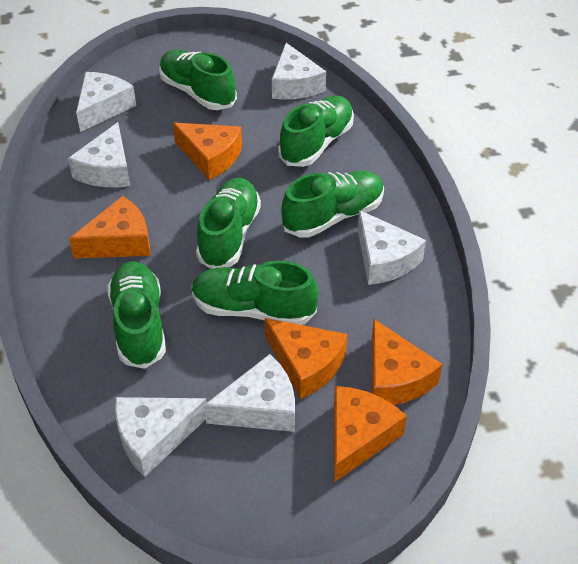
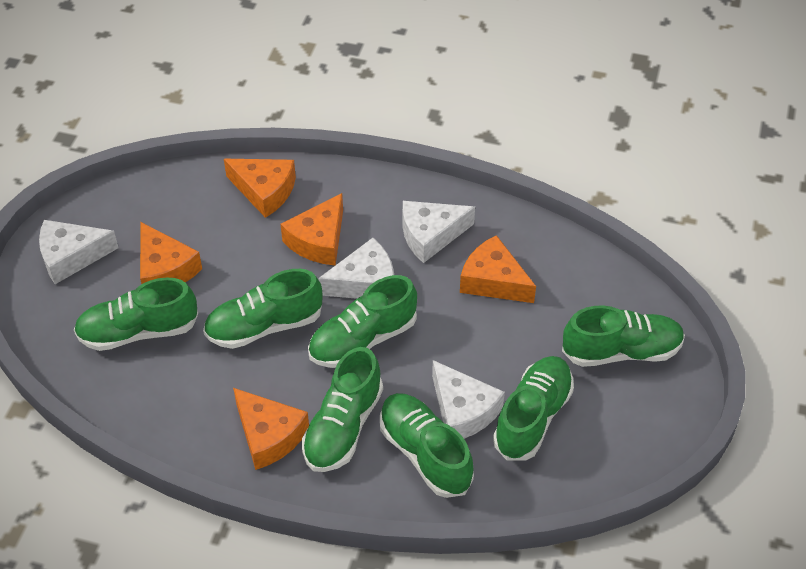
green shoe: [107,261,166,369] [159,50,237,110] [192,261,318,325] [196,178,261,269] [279,96,354,167] [281,171,384,238] = 6 -> [74,277,198,351] [203,269,323,349] [302,347,383,472] [308,275,417,368] [380,393,474,498] [493,356,574,460] [562,305,685,367] = 7
white cheese: [68,122,130,187] [76,72,136,132] [115,397,207,477] [204,354,295,432] [272,43,326,99] [357,210,426,285] = 6 -> [39,220,119,284] [318,238,394,299] [403,201,475,263] [432,360,505,439] = 4

